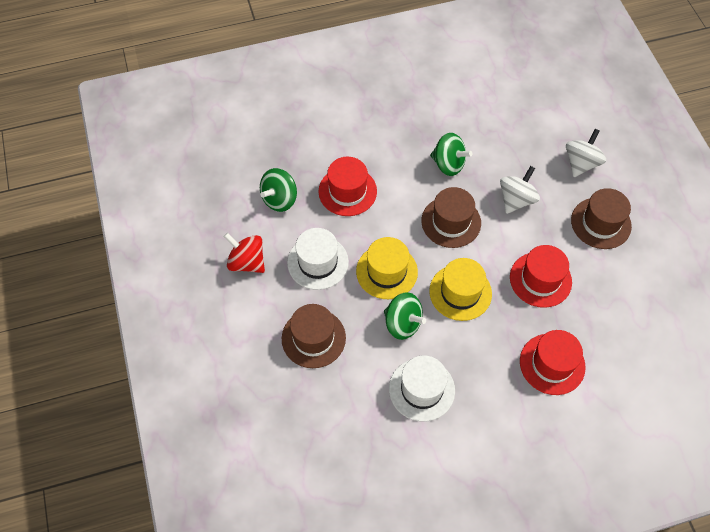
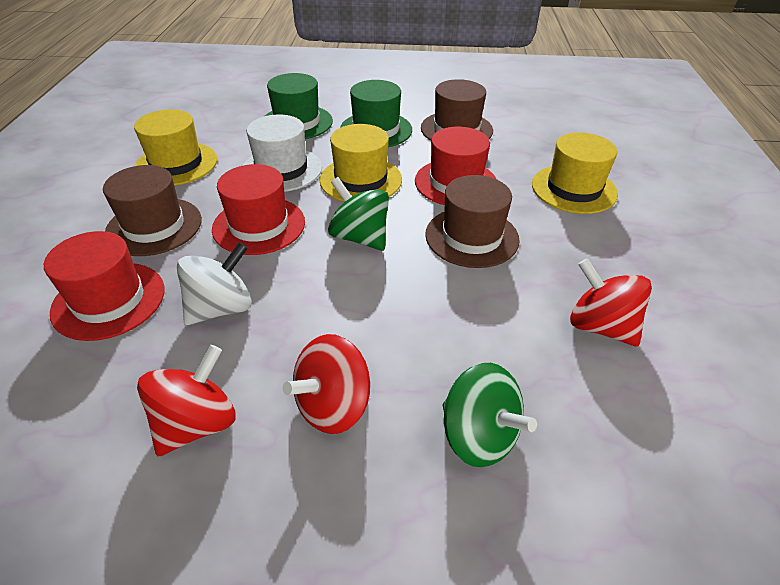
green hat: none = 0 -> [265,73,333,139] [340,80,412,147] = 2
green spinning top: [260,168,297,212] [384,292,426,340] [430,133,473,176] = 3 -> [328,177,389,251] [443,363,537,467] = 2
red spinning top: [224,233,265,273] = 1 -> [137,345,236,456] [283,334,370,434] [570,258,652,347] = 3
white hat: [287,228,349,290] [389,355,455,422] = 2 -> [242,114,322,192] = 1
white spinning top: [500,166,540,214] [566,129,606,177] = 2 -> [177,242,252,325] = 1
yellow hat: [356,237,418,299] [429,258,492,321] = 2 -> [134,109,217,186] [319,124,402,202] [532,132,618,214] = 3

